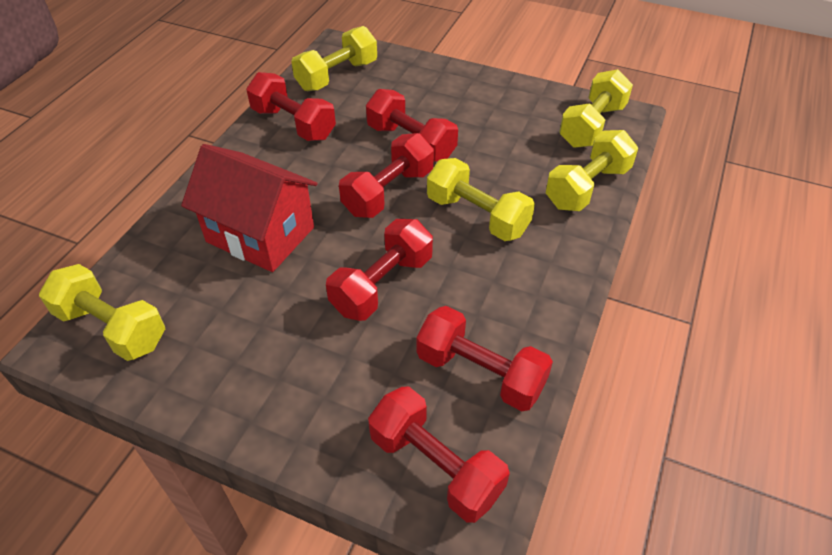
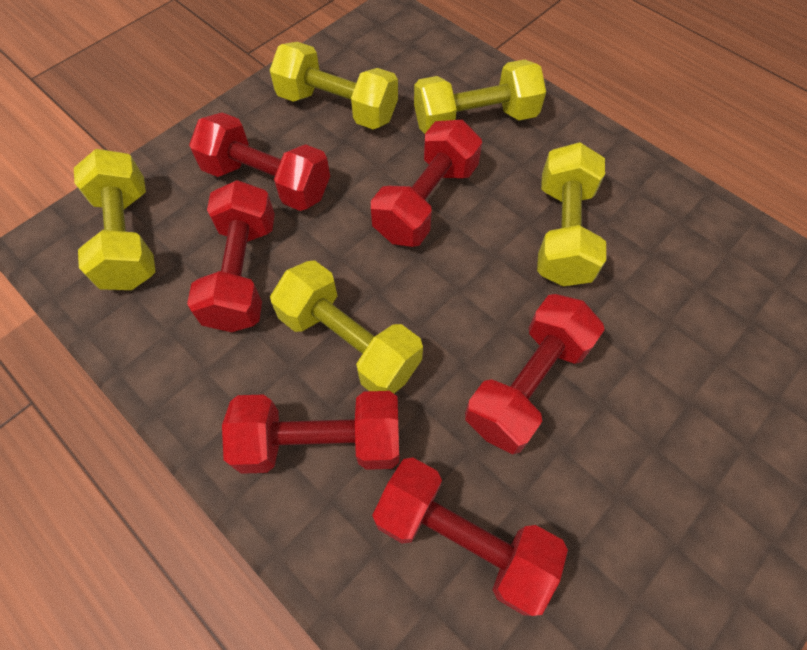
red house: [181,144,317,272] = 1 -> none = 0

